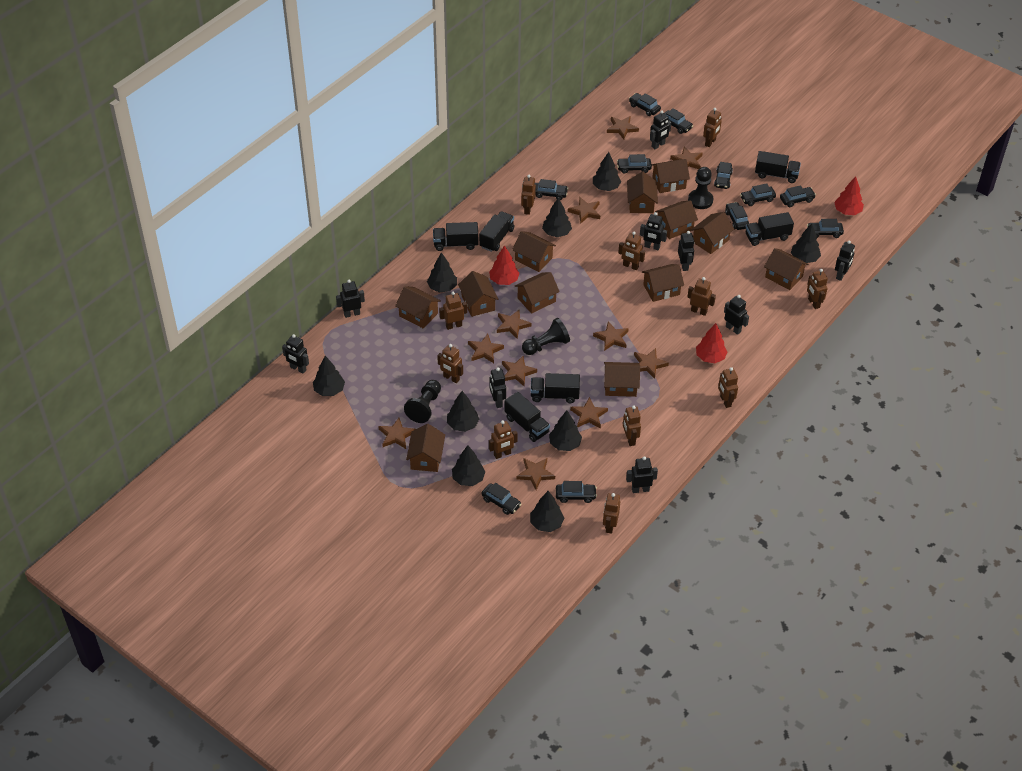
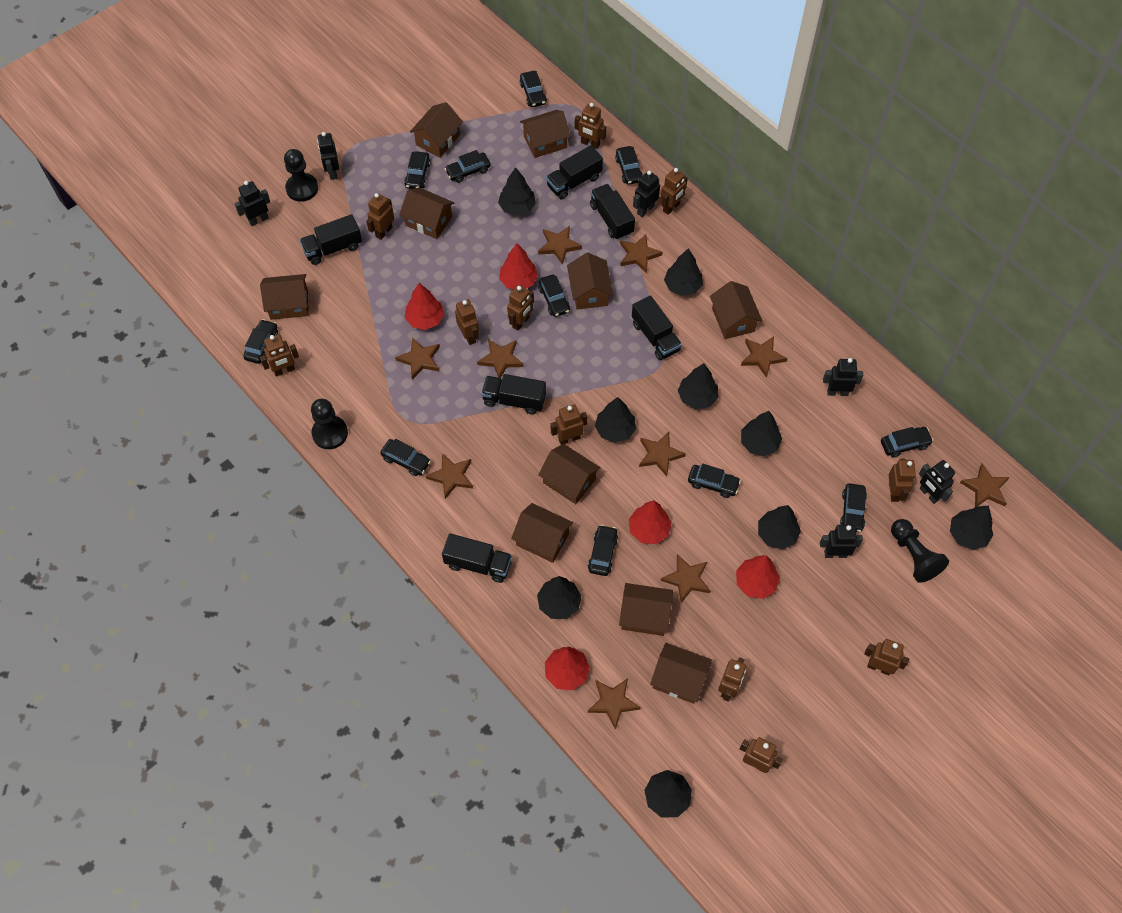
black robot: [282,334,309,373] [336,280,365,318] [490,367,506,408] [626,456,658,493] [640,212,667,250] [650,110,671,149] [678,231,694,271] [724,295,749,335] [835,240,855,281] = 9 -> [234,181,270,226] [317,132,339,180] [633,171,660,217] [820,525,863,558] [823,358,863,396] [919,460,955,504] = 6
brown house: [395,286,441,329] [406,424,445,472] [458,271,499,317] [512,231,556,272] [515,272,560,314] [604,362,640,397] [627,171,658,213] [642,264,684,302] [651,159,690,193] [655,200,698,239] [691,212,734,254] [764,248,808,290] = 12 -> [260,274,309,320] [399,187,454,239] [410,102,463,158] [511,503,573,563] [520,110,571,158] [538,444,601,504] [567,252,613,310] [619,583,673,636] [650,643,712,704] [710,281,762,339] = 10
brown star: [378,418,416,449] [468,334,504,363] [497,310,532,339] [502,356,537,386] [516,458,555,490] [568,197,600,224] [570,397,608,428] [593,321,629,351] [607,116,639,139] [634,348,669,379] [670,147,703,169] = 11 -> [395,337,440,380] [426,453,473,499] [477,339,524,378] [538,226,582,265] [588,678,640,730] [620,234,663,274] [639,432,686,476] [661,554,710,603] [741,336,787,378] [960,463,1010,507] = 10
red tree: [489,245,520,285] [696,323,727,363] [834,176,864,215] = 3 -> [405,283,444,330] [499,243,538,289] [545,647,590,690] [629,500,672,544] [736,555,780,599] = 5

